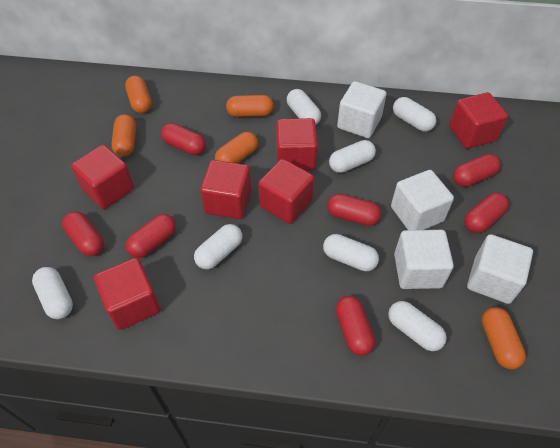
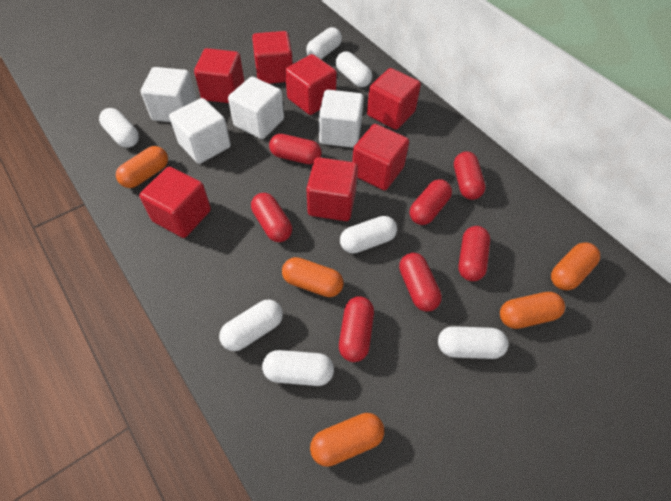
red cube: [71,145,134,209] [94,258,160,330] [200,160,251,219] [258,159,314,224] [276,118,318,171] [449,92,508,149] = 6 -> [139,167,211,238] [194,48,244,103] [252,31,293,84] [285,54,337,115] [306,157,358,221] [352,124,409,191] [367,68,421,130] = 7

